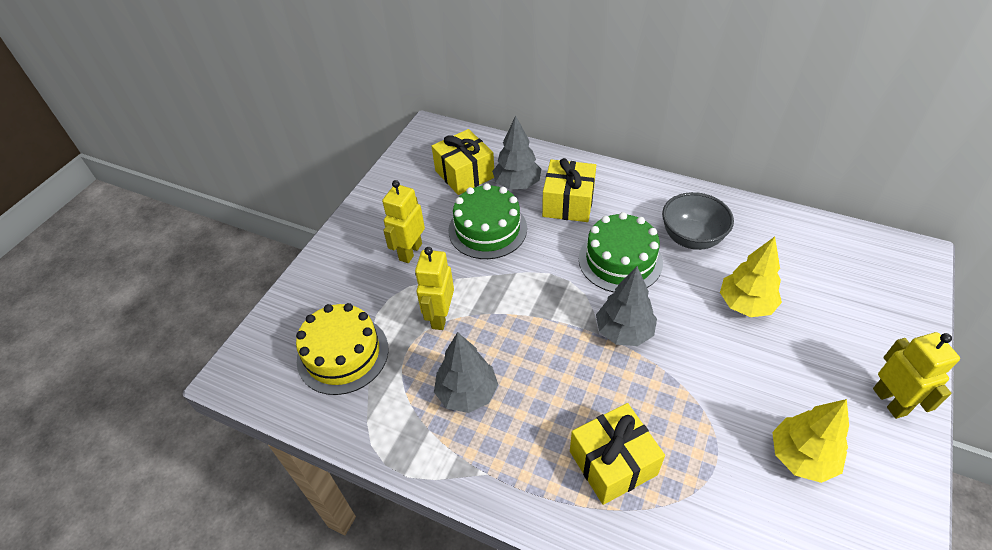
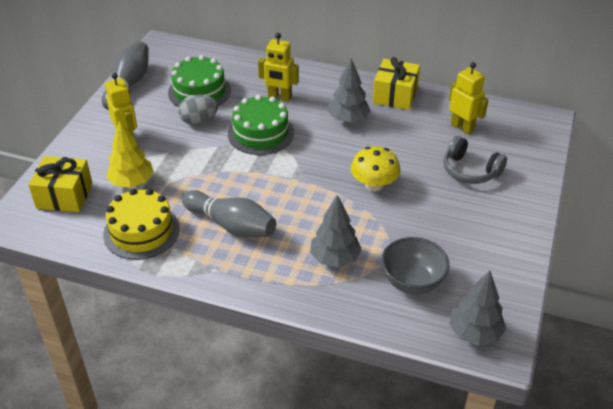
grey bowling pin: none = 0 -> [102,41,149,110] [182,190,276,238] = 2
grey egg: none = 0 -> [178,94,218,125] = 1
grey headphones: none = 0 -> [443,136,507,184] = 1
yellow gift: [432,129,494,195] [542,158,596,222] [570,403,665,505] = 3 -> [28,156,92,212] [373,57,420,110] = 2
yellow mushroom: none = 0 -> [351,146,400,191] = 1
yellow tree: [720,237,782,317] [772,399,849,483] = 2 -> [106,119,154,188] = 1

